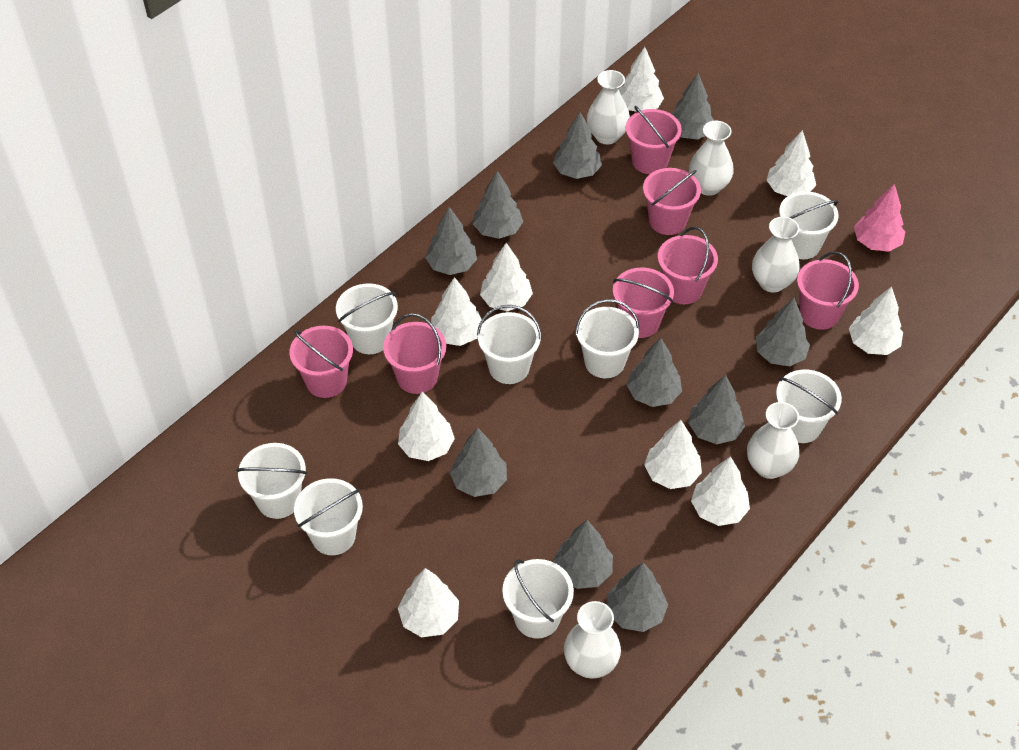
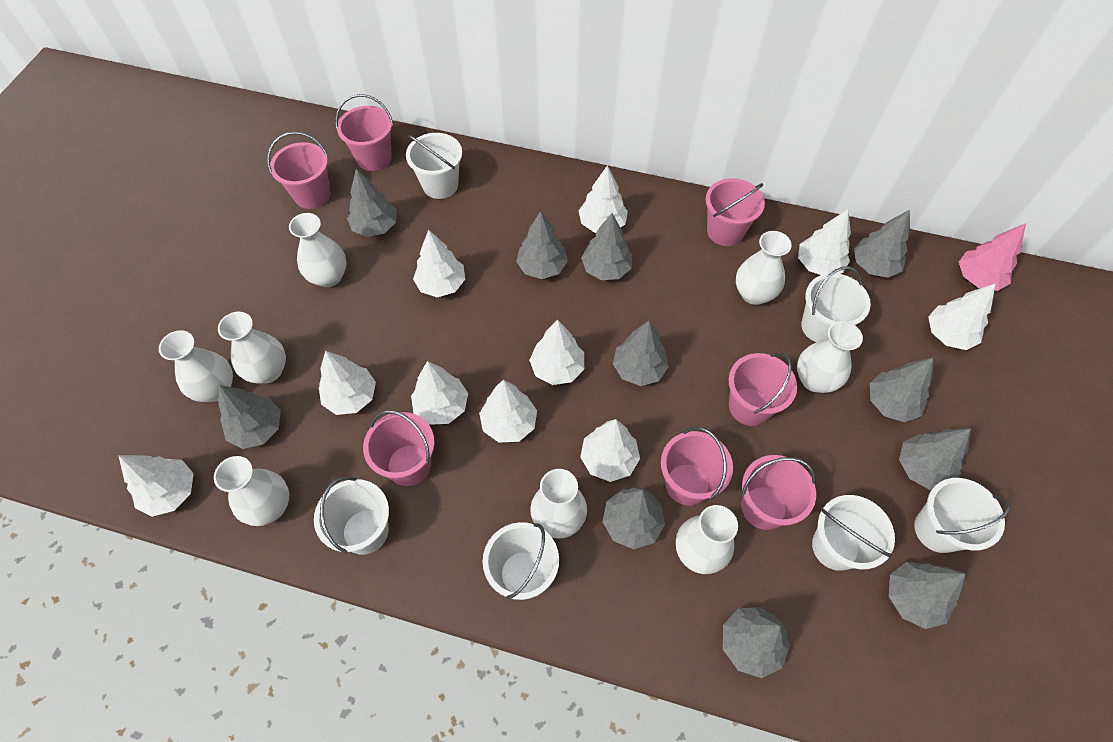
grey tree: [425,207,477,275] [450,427,507,497] [473,171,523,239] [553,112,602,179] [553,520,613,589] [607,563,668,632] [627,338,682,407] [672,73,714,140] [688,375,745,444] [756,298,810,366] = 10 -> [218,385,281,449] [347,169,397,237] [516,211,568,279] [581,213,632,280] [603,487,665,549] [613,321,669,386] [723,607,790,678] [854,210,910,278] [870,357,934,422] [889,562,966,629] [899,429,971,490] = 11
white bucket: [236,443,307,519] [294,478,363,555] [336,283,398,354] [477,305,542,384] [502,559,574,639] [575,299,640,378] [776,370,842,443] [779,191,839,259] = 8 -> [314,476,389,555] [406,133,462,199] [483,522,559,600] [801,266,871,342] [812,495,895,571] [914,478,1010,553] = 6
white tree: [398,392,455,461] [398,568,459,637] [431,277,482,346] [480,243,533,311] [619,47,664,112] [644,420,702,489] [691,456,750,526] [766,130,816,196] [849,286,903,355] = 9 -> [118,455,194,517] [319,351,376,415] [411,361,468,425] [413,230,465,297] [479,380,537,443] [529,320,584,385] [578,165,628,233] [580,419,640,482] [798,209,851,275] [928,283,996,350] = 10
white vase: [564,601,621,679] [587,70,630,144] [689,121,734,196] [747,402,799,479] [752,217,800,293] = 5 -> [159,330,233,402] [214,456,289,526] [218,312,286,384] [289,213,346,287] [530,469,587,539] [676,505,738,574] [736,231,791,305] [797,321,863,393] = 8

